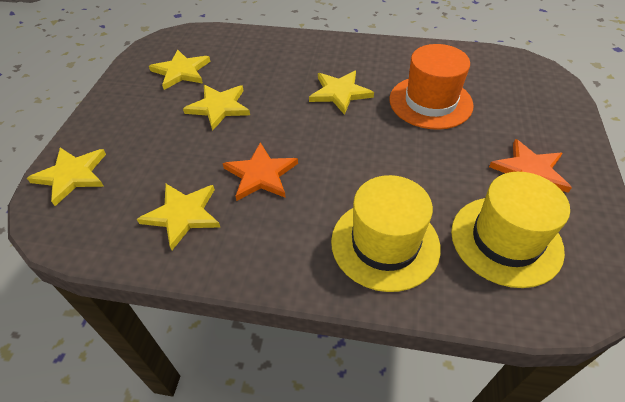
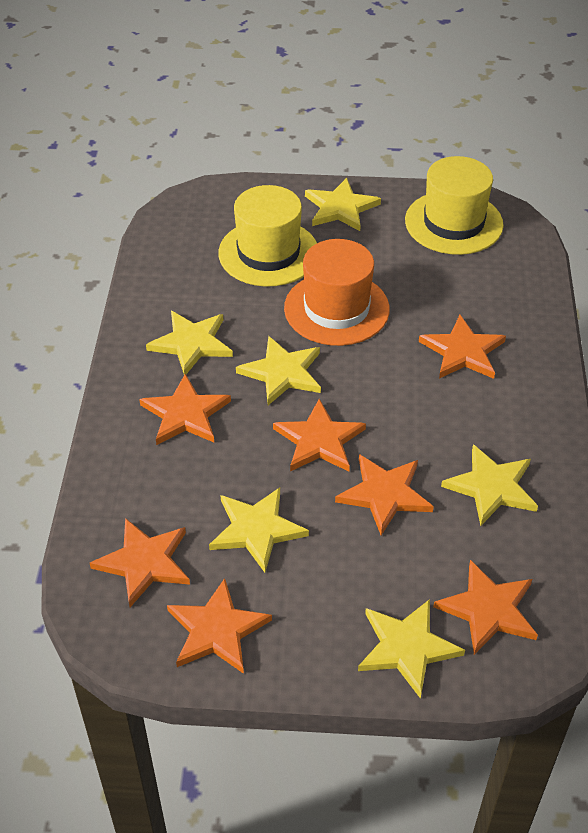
orange star: [223,142,298,201] [489,139,572,193] = 2 -> [90,518,190,607] [139,374,231,445] [167,578,272,674] [273,399,366,471] [335,454,434,535] [419,315,506,379] [433,560,538,655] = 7
yellow star: [27,148,106,206] [137,184,220,250] [149,49,211,90] [183,85,250,131] [309,71,374,115] = 5 -> [146,311,233,375] [209,487,309,572] [236,336,321,405] [305,178,381,231] [358,599,465,699] [441,444,538,526] = 6

